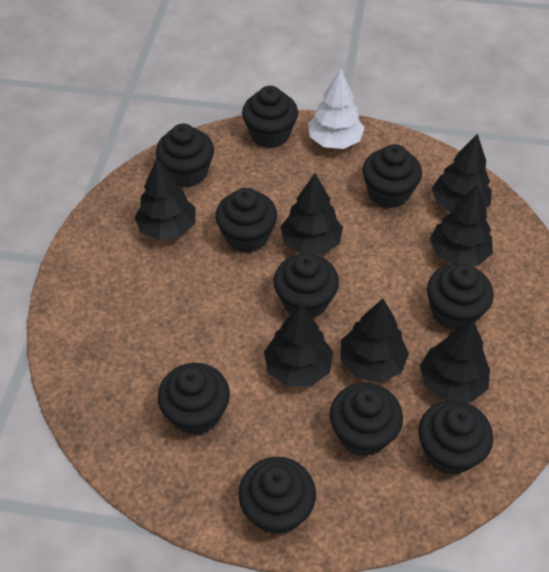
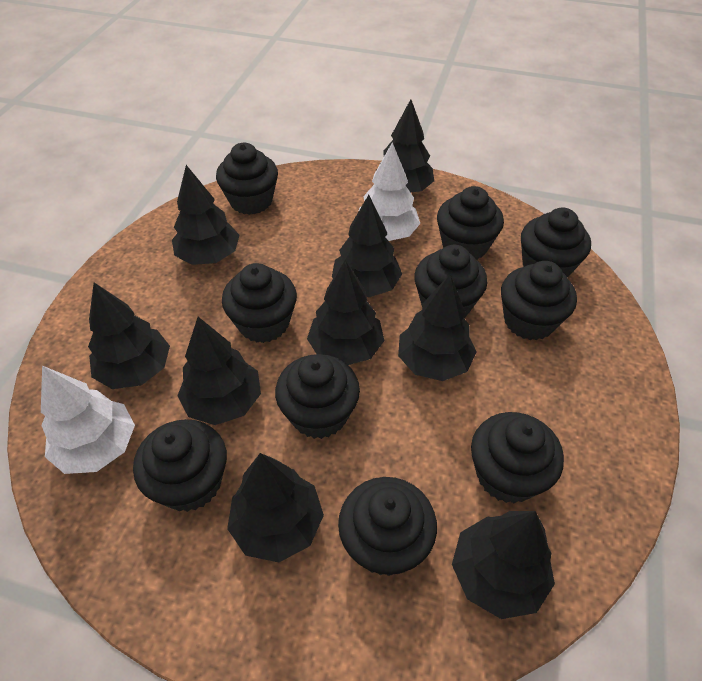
black tree: [134,158,195,241] [264,304,333,386] [281,173,343,255] [340,299,409,383] [420,320,490,402] [430,185,493,266] [432,134,492,212] = 7 -> [88,282,170,389] [172,165,239,265] [177,317,261,425] [227,453,324,562] [307,260,385,365] [332,195,402,297] [374,99,434,192] [398,274,476,381] [452,511,555,619] = 9
white tree: [308,69,365,149] = 1 -> [41,366,135,474] [358,142,420,241] = 2

